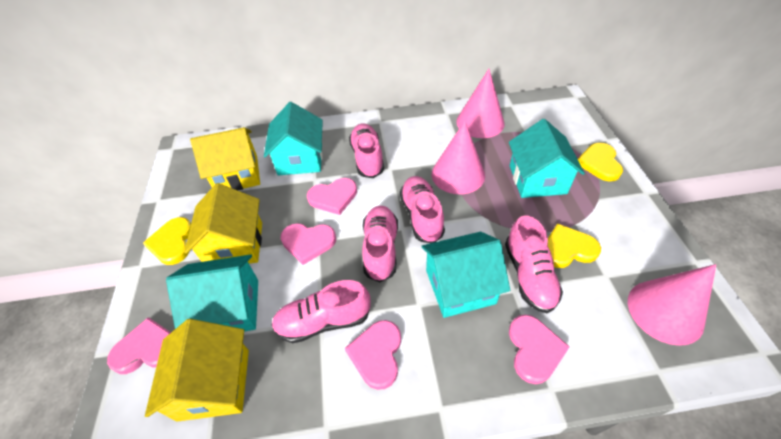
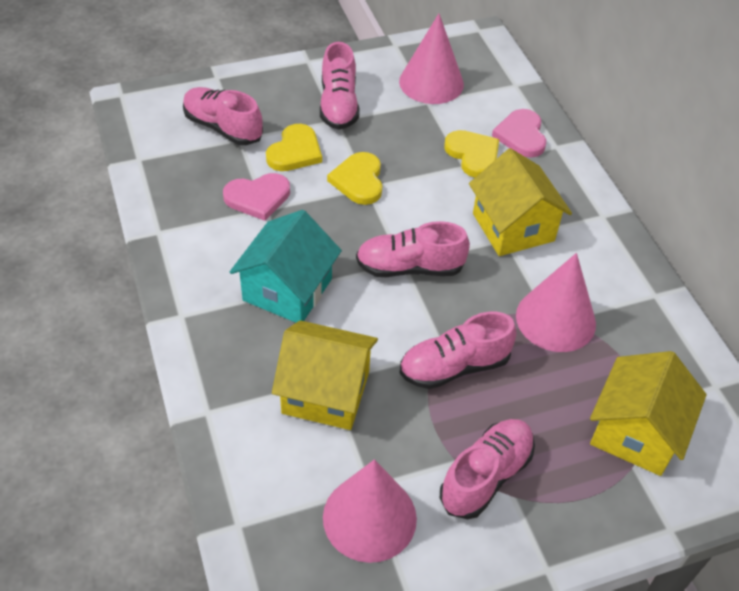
pink heart: [107,317,171,374] [281,223,336,265] [307,178,357,215] [345,320,401,390] [509,315,570,384] = 5 -> [223,173,290,221] [492,109,546,158] = 2
turquoise house: [166,254,258,331] [264,102,323,176] [421,232,510,318] [509,119,585,198] = 4 -> [230,210,342,323] = 1

